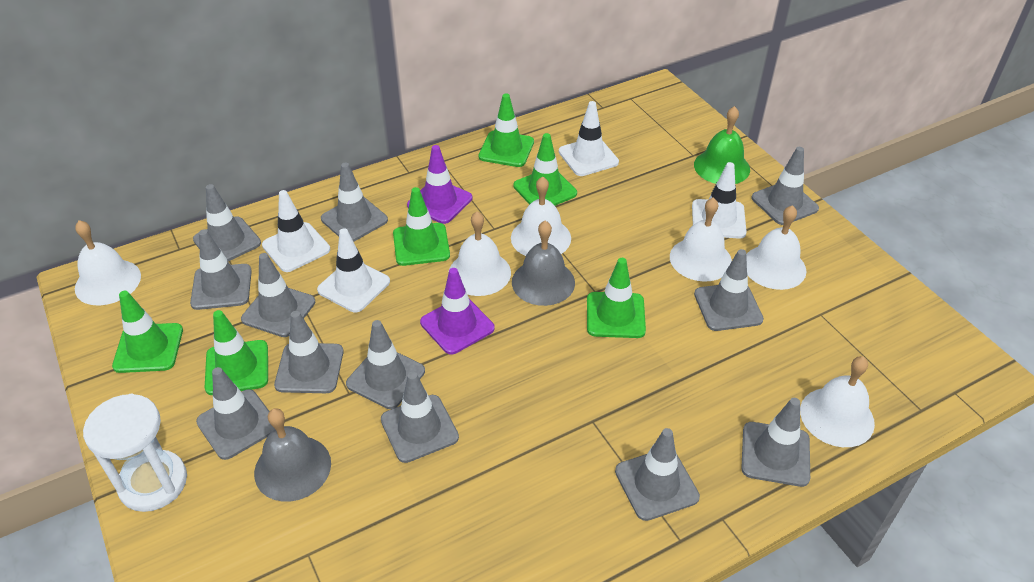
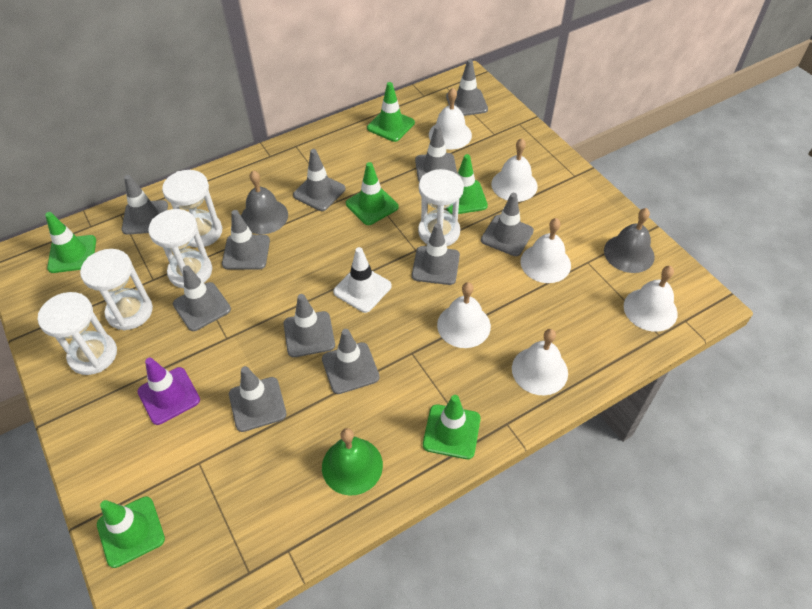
grey traffic cone: [190,229,252,310] [193,184,261,261] [196,367,275,460] [241,253,315,337] [274,311,343,393] [321,162,388,242] [346,320,425,409] [381,372,459,463] [615,428,700,521] [694,249,764,331] [741,398,810,487] [751,147,819,225] = 12 -> [122,175,168,235] [173,265,231,331] [222,210,270,269] [229,366,287,432] [283,294,335,357] [293,149,345,211] [322,329,380,394] [412,223,460,285] [415,125,457,181] [446,59,488,116] [481,193,534,256] = 11
purple traffic cone: [407,145,472,224] [420,268,495,355] = 2 -> [137,358,200,425] = 1
white hourglass: [83,394,187,512] = 1 -> [38,292,117,375] [80,249,153,330] [148,209,212,288] [162,170,222,248] [418,169,464,246] = 5
white traffic cone: [262,190,330,272] [317,228,390,313] [559,101,619,176] [692,162,747,239] = 4 -> [333,247,392,313] = 1

